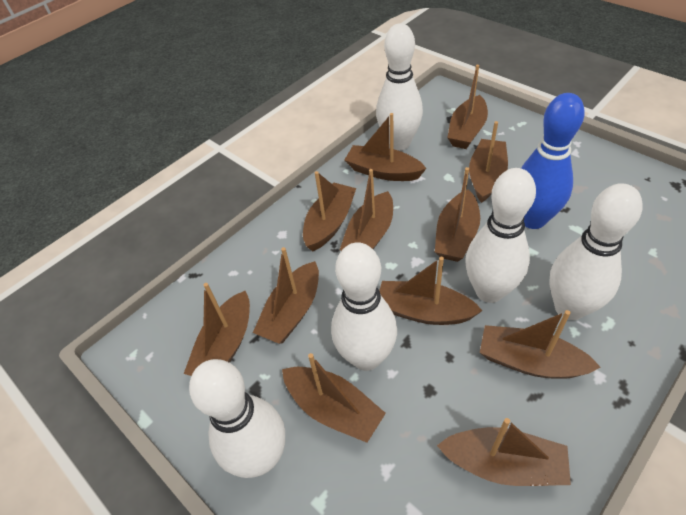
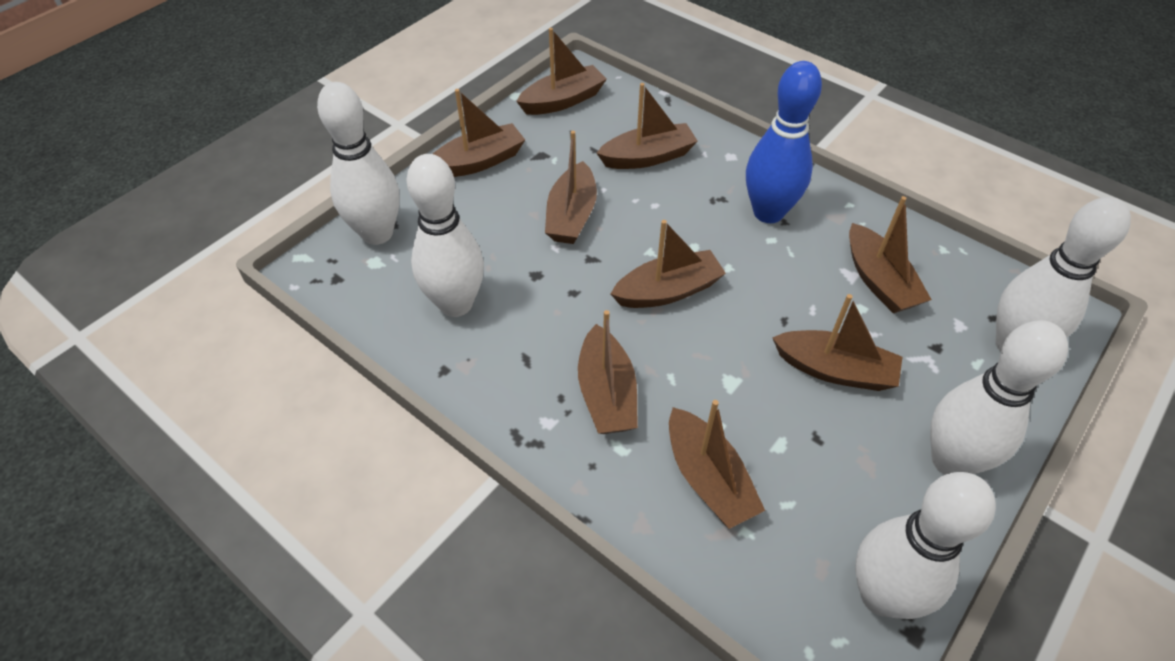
brown boat: [184,283,250,376] [253,247,319,344] [282,353,386,443] [303,171,356,251] [340,169,393,251] [345,113,427,181] [379,256,483,325] [435,167,480,262] [437,418,571,486] [447,65,488,149] [469,121,508,203] [480,310,601,379] = 12 -> [433,89,525,177] [516,28,607,115] [545,131,597,244] [578,310,638,434] [597,83,698,169] [611,220,726,308] [669,400,765,529] [772,294,902,391] [849,196,932,313] = 9

